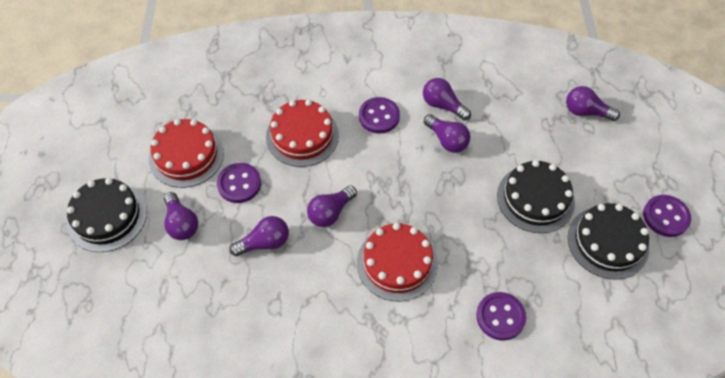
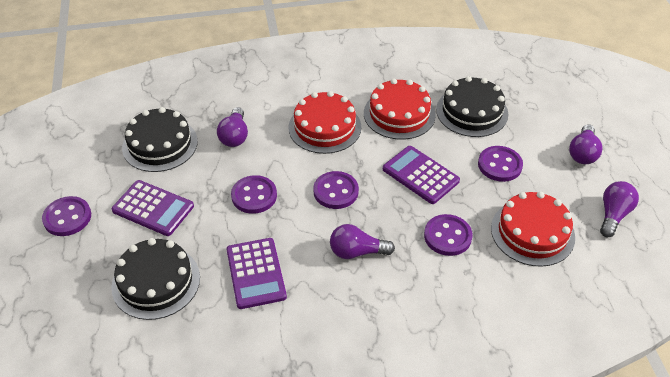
purple button: [217,163,261,203] [359,97,400,134] [476,292,526,341] [643,195,691,237] = 4 -> [42,196,91,236] [231,175,277,214] [313,171,359,209] [424,214,473,256] [478,146,523,182] = 5
purple calculator: none = 0 -> [112,180,194,236] [226,238,287,309] [383,146,460,204] = 3
purple light bulb: [164,192,198,240] [230,216,289,256] [307,185,357,227] [423,78,471,120] [424,114,470,153] [566,86,620,121] = 6 -> [217,107,248,147] [330,224,395,259] [569,124,603,164] [600,181,639,237] = 4

